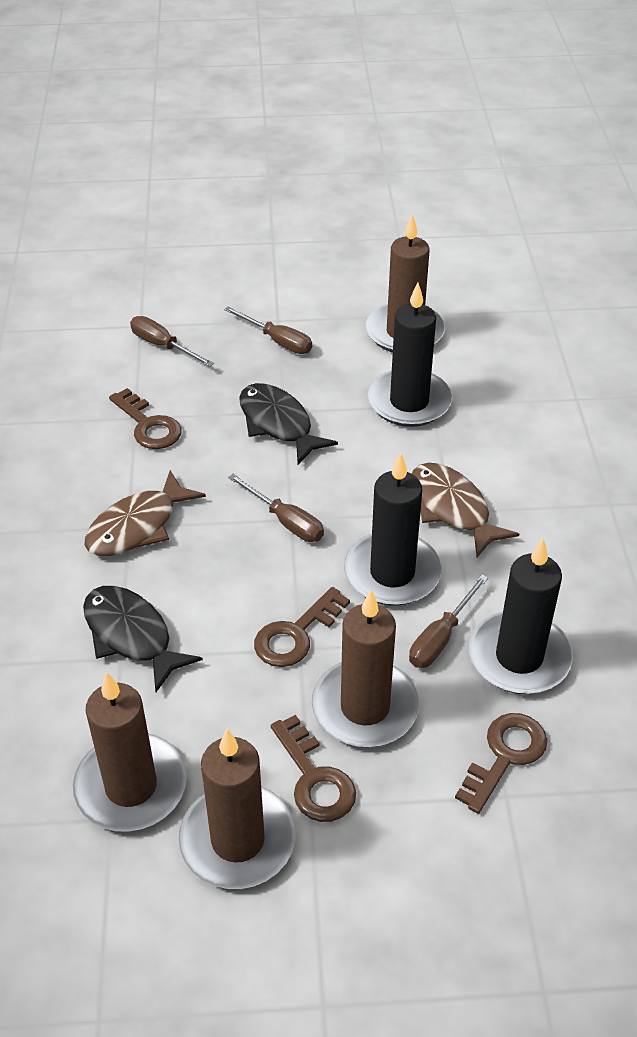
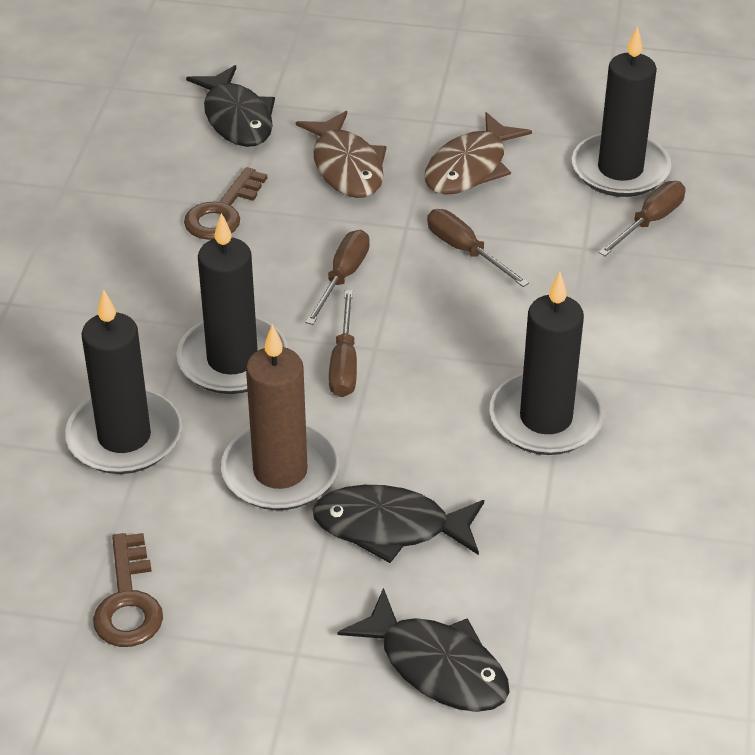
black candle: [344,453,442,606] [367,283,452,427] [469,538,573,694] = 3 -> [65,289,182,474] [176,213,287,394] [489,272,604,455] [572,26,671,197] = 4
black fish: [83,586,203,692] [239,383,338,465] = 2 -> [186,65,275,147] [312,485,484,563] [338,588,510,712] = 3
brown candle: [73,672,187,832] [179,729,296,889] [312,590,419,747] [365,214,445,352] = 4 -> [221,324,339,510] = 1
brown key: [109,388,182,449] [254,587,350,667] [271,715,356,822] [455,713,547,814] = 4 -> [93,533,163,647] [184,167,267,240] = 2

